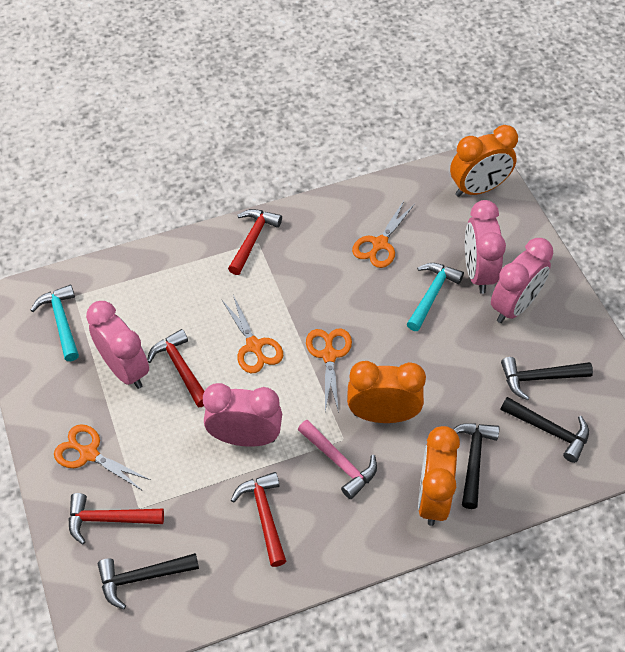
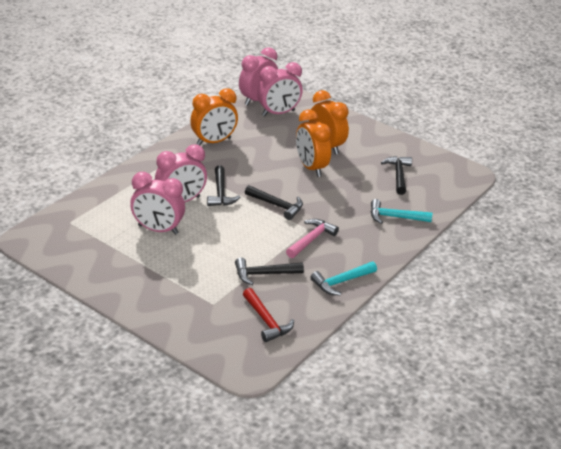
orange scissors: [54,424,150,491] [222,295,283,373] [306,329,352,413] [352,201,415,268] = 4 -> none = 0
red hammer: [68,493,164,544] [147,329,204,407] [228,209,282,275] [231,472,286,567] = 4 -> [243,288,294,342] = 1

